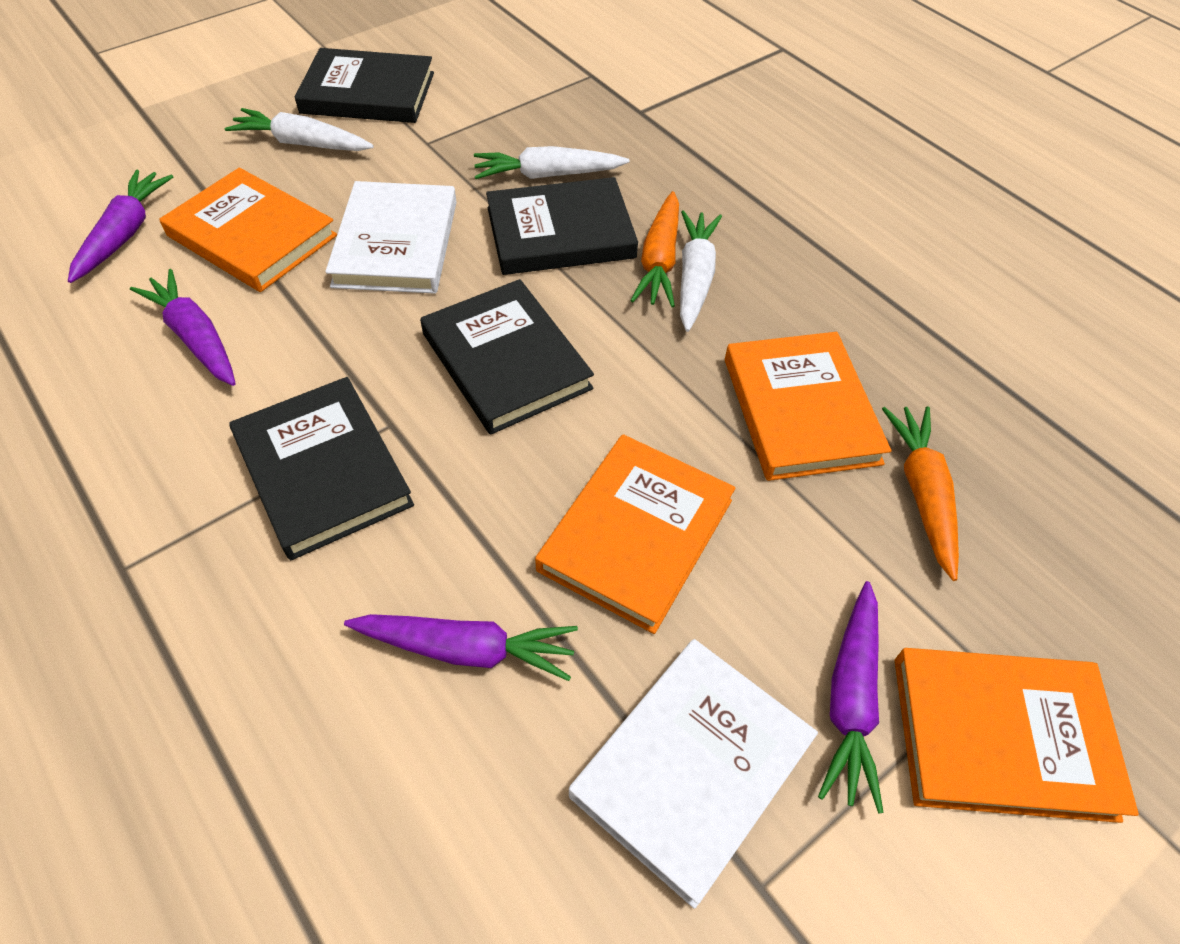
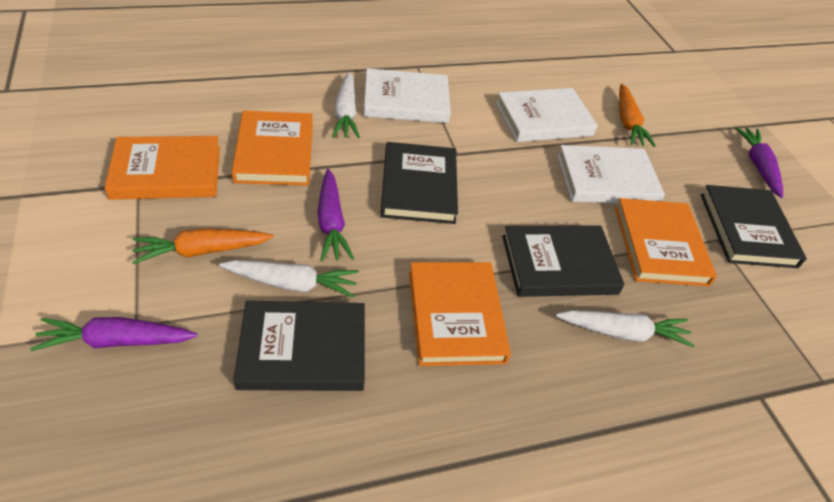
purple carrot: [68,170,173,283] [130,269,236,386] [344,614,578,681] [818,581,884,813] = 4 -> [30,317,198,351] [317,169,354,261] [735,127,783,198] = 3
white book: [325,181,457,294] [569,639,818,909] = 2 -> [364,68,451,123] [496,88,598,142] [557,145,665,203] = 3

